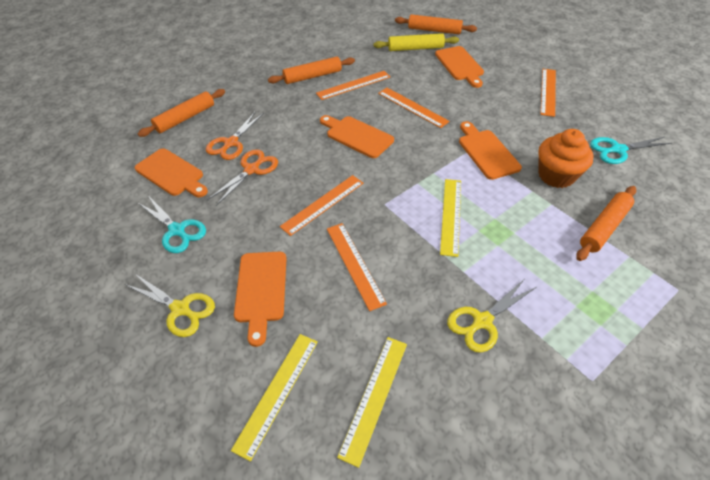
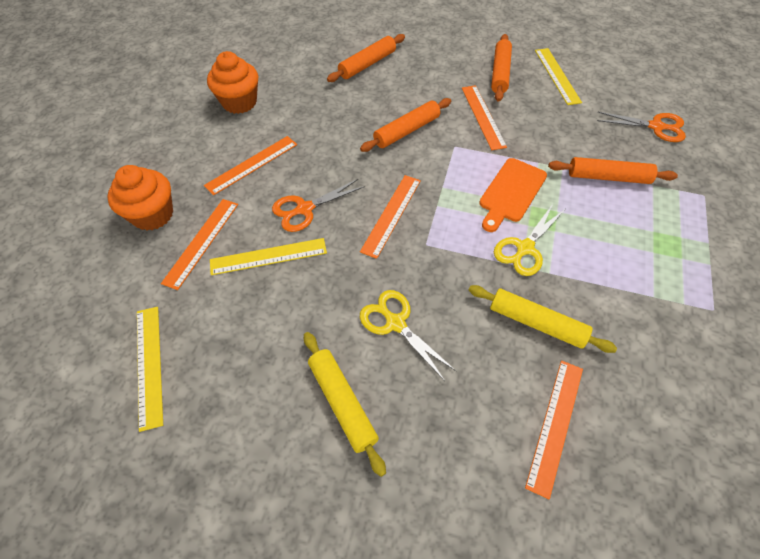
orange cupcake: [538,129,594,188] = 1 -> [107,165,173,230] [207,51,258,114] = 2
orange cutting board: [135,148,208,197] [234,252,287,347] [320,115,394,158] [435,46,484,88] [459,121,522,180] = 5 -> [479,158,547,232] = 1
turquoise scissors: [138,197,206,253] [590,137,672,164] = 2 -> none = 0
yellow rolling pin: [373,33,459,51] = 1 -> [304,332,386,477] [469,285,617,353] = 2

